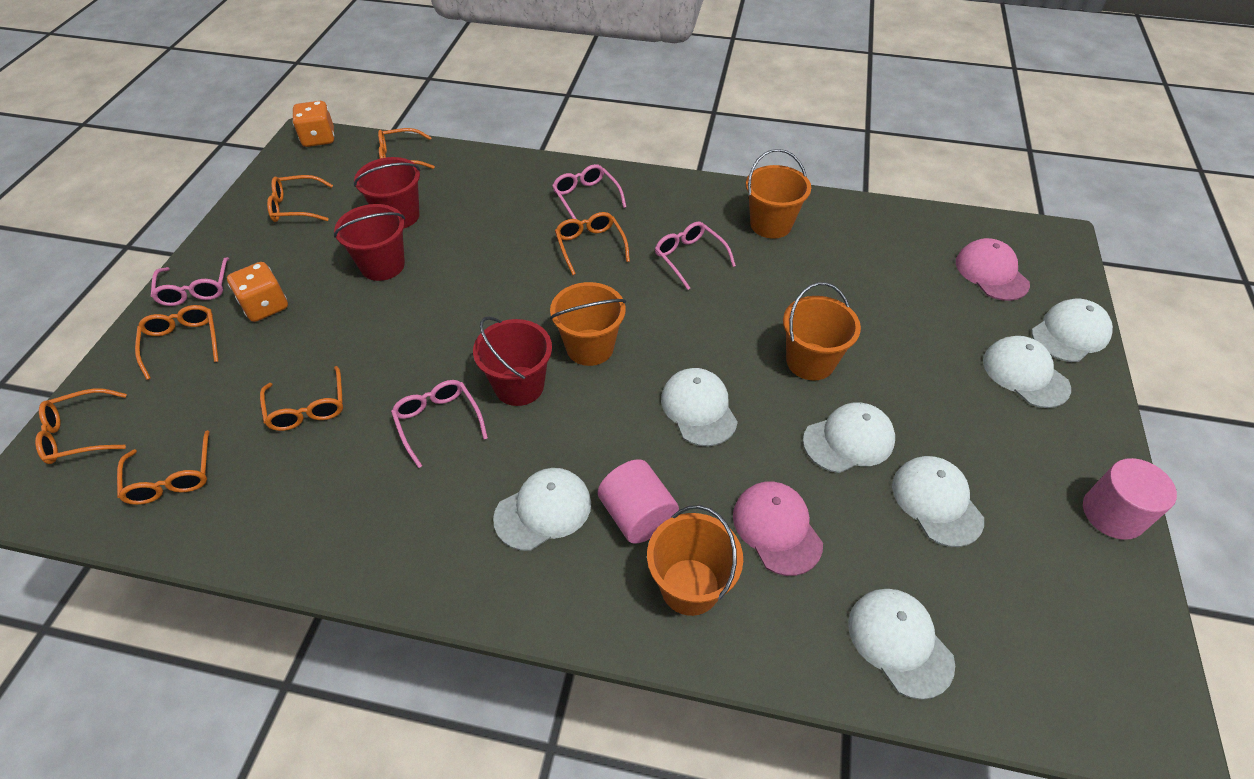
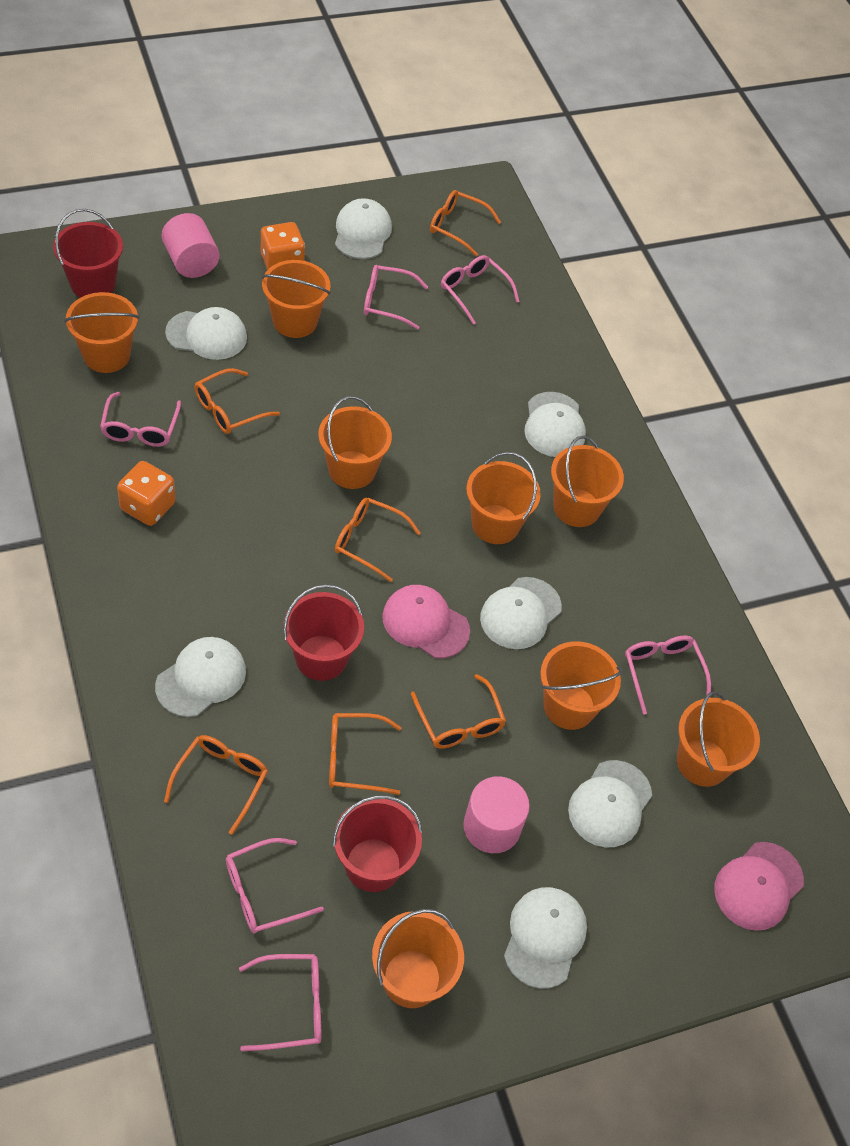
orange bucket: [550,282,626,366] [647,505,743,616] [746,149,811,239] [783,282,861,380] = 4 -> [64,292,139,373] [261,260,331,338] [318,396,392,489] [372,909,464,1008] [466,452,541,544] [540,641,623,730] [551,436,624,527] [677,691,760,787] = 8
orange glasses: [35,388,127,464] [117,430,210,505] [135,305,218,380] [260,366,343,431] [267,175,333,222] [378,128,435,169] [555,212,630,275] = 7 -> [164,735,268,835] [195,368,280,434] [329,713,402,795] [335,498,421,582] [411,674,506,749] [430,190,501,256] = 6
pink glasses: [151,257,229,306] [391,380,488,468] [552,164,626,219] [655,222,736,290] = 4 -> [100,392,181,447] [226,838,324,934] [239,954,321,1051] [364,265,428,330] [441,255,520,325] [625,635,711,715] = 6

